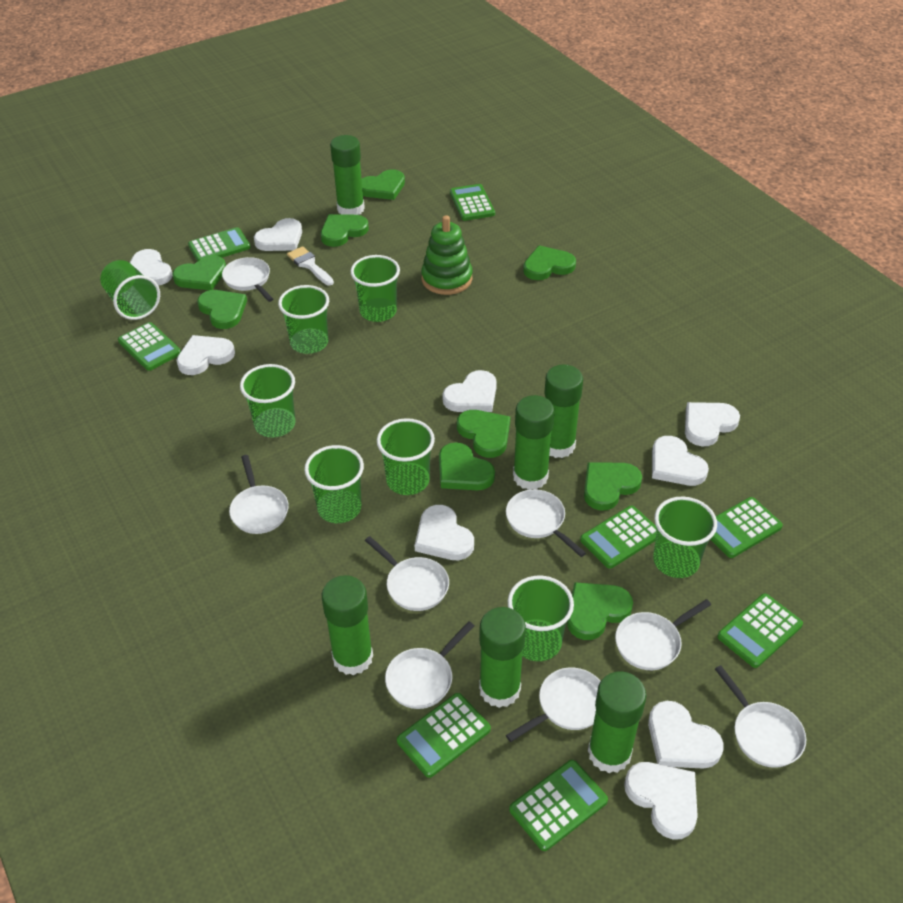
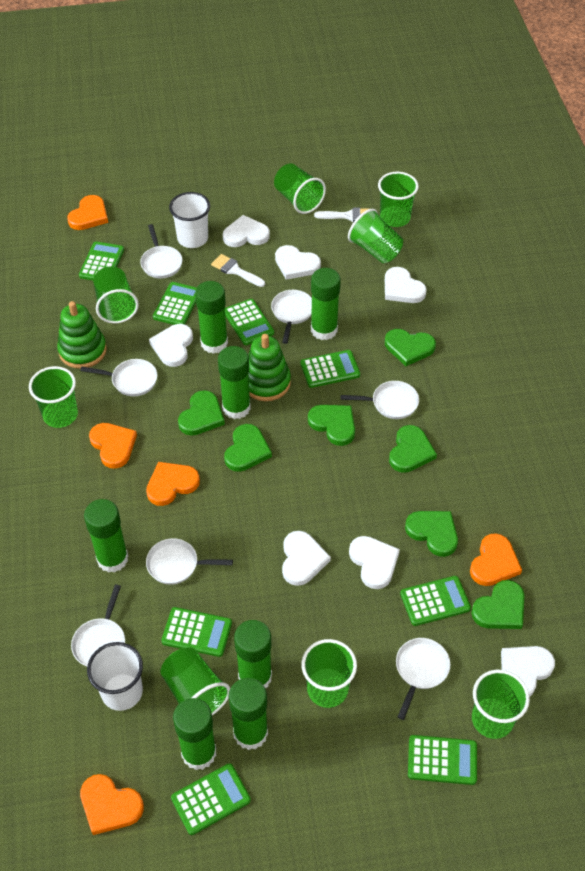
green glue stick: [322,575,373,675] [330,135,365,215] [479,607,526,708] [513,395,554,490] [544,365,583,458] [588,671,646,773] = 6 -> [84,499,128,573] [173,698,216,770] [195,281,228,354] [218,346,251,419] [229,678,268,750] [234,620,272,688] [311,268,341,340] = 7
green heart: [172,255,226,290] [197,290,247,329] [321,214,369,247] [362,169,405,200] [439,442,495,490] [457,410,510,458] [523,245,576,280] [567,582,633,640] [584,462,642,511] = 9 -> [178,390,225,436] [224,424,272,472] [308,405,355,446] [385,329,436,366] [389,425,437,473] [405,511,458,557] [471,580,525,629] = 7
green stacking toy: [421,215,473,295] = 1 -> [57,301,107,369] [248,334,291,401] = 2
orange heart: none = 0 -> [67,195,108,230] [80,774,144,835] [89,423,137,468] [146,462,200,506] [470,533,522,586] = 5
white brush: [287,246,334,285] = 1 -> [211,254,265,287] [314,208,368,222] = 2
white cup: none = 0 -> [87,642,143,711] [169,192,210,248] = 2
white heart: [130,249,173,286] [176,335,235,375] [254,218,302,251] [415,505,474,560] [442,370,497,412] [624,762,698,840] [648,701,724,769] [652,436,709,486] [685,402,740,446] = 9 -> [149,324,193,367] [223,215,270,247] [275,245,321,280] [282,531,331,586] [349,536,400,589] [385,267,427,303] [501,646,555,697] = 7
white pan: [222,257,273,302] [229,455,289,534] [365,536,449,611] [385,621,474,709] [506,489,586,557] [506,667,601,742] [615,599,711,670] [715,665,806,768] = 8 -> [71,585,125,667] [80,359,157,396] [140,224,182,278] [146,538,233,585] [271,290,312,344] [341,381,419,419] [396,638,450,720] = 7

